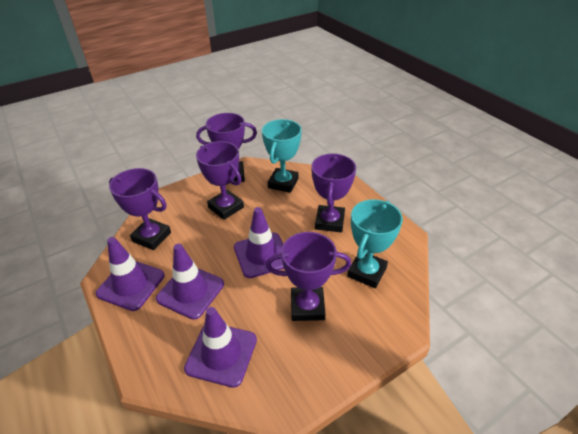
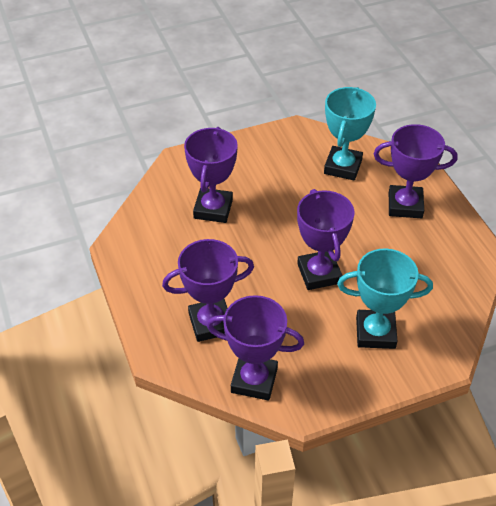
purple traffic cone: [96,237,165,311] [156,244,224,320] [184,307,257,388] [234,207,284,278] = 4 -> none = 0

